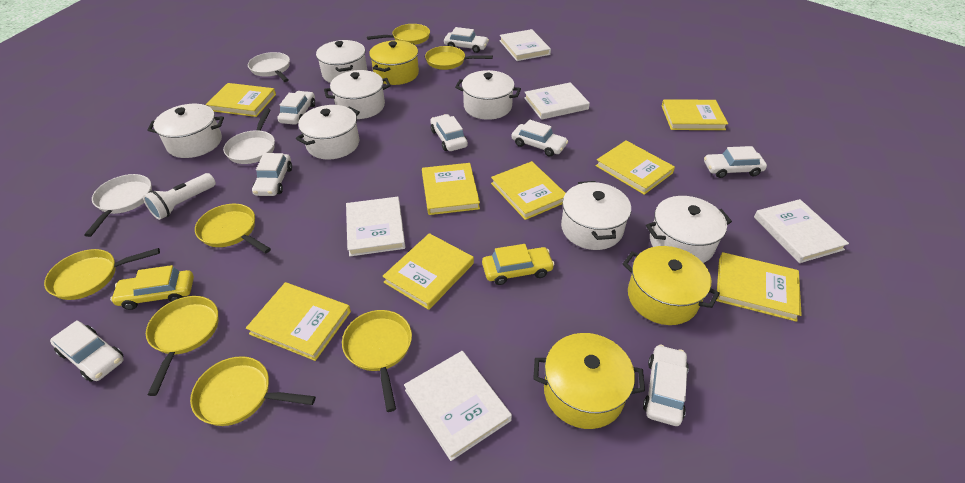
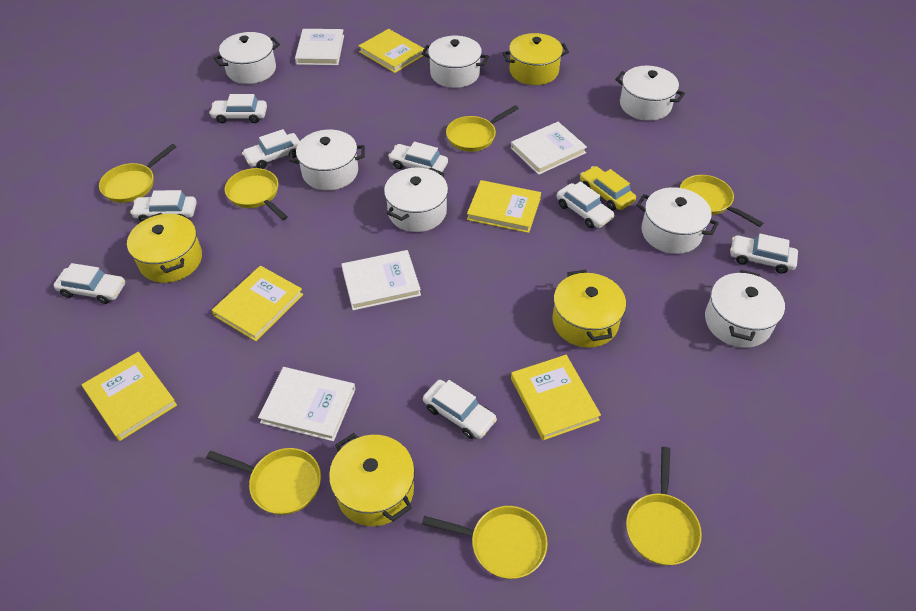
white book: [346,197,405,256] [404,351,512,461] [499,29,551,61] [524,82,590,120] [754,199,849,263] = 5 -> [258,367,355,441] [295,29,344,65] [341,250,421,310] [511,122,587,175] = 4
white flashlight: [143,173,216,220] = 1 -> none = 0
white pan: [84,174,152,237] [223,108,275,164] [248,52,290,82] = 3 -> none = 0
yellow book: [206,83,276,117] [246,282,351,361] [382,233,474,310] [422,163,480,215] [491,161,566,220] [596,140,675,195] [662,99,728,130] [716,252,802,322] = 8 -> [82,352,177,441] [212,266,303,341] [359,29,424,73] [467,180,541,233] [511,355,601,440] = 5
yellow car: [110,265,194,310] [482,244,555,285] = 2 -> [580,166,636,210] = 1
yellow pot: [369,40,419,85] [533,333,645,429] [623,246,720,325] = 3 -> [127,213,202,283] [329,433,415,526] [502,33,569,85] [552,270,626,348] = 4

